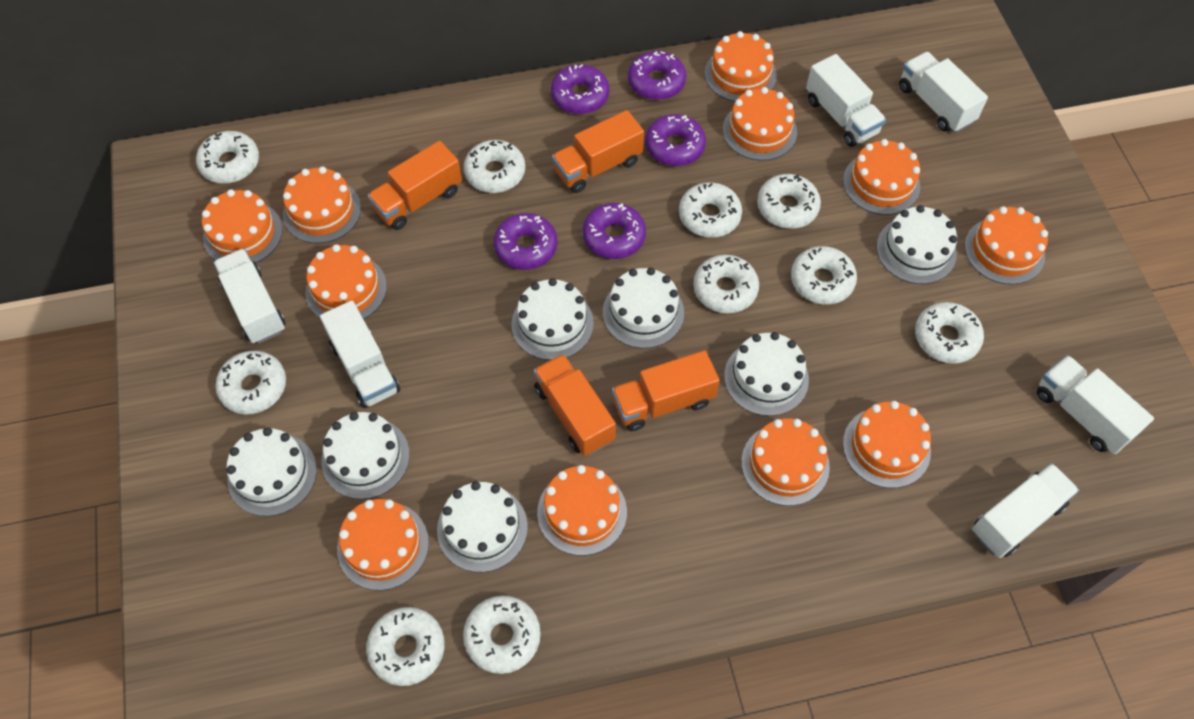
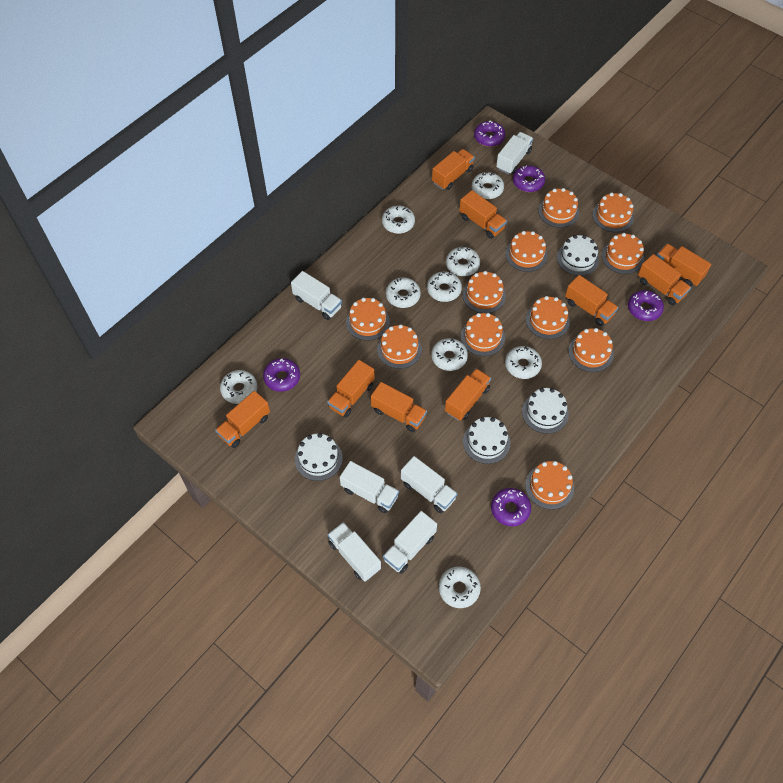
orange truck: [368,141,462,230] [534,354,616,456] [552,110,644,193] [612,350,720,431] = 4 -> [215,391,270,448] [327,360,375,417] [371,382,427,432] [432,149,475,190] [445,368,491,421] [459,190,507,239] [565,275,618,326] [638,254,691,305] [657,244,711,287] = 9
white cake: [227,427,317,516] [321,412,410,499] [437,481,528,572] [511,278,594,360] [603,267,684,348] [724,332,809,416] [876,205,957,284] = 7 -> [295,433,343,481] [463,417,511,464] [522,388,569,434] [557,235,599,276] = 4
white donut: [196,131,259,184] [215,351,286,415] [366,607,444,686] [463,596,541,674] [464,140,525,193] [679,182,742,238] [693,255,759,314] [757,174,821,229] [791,246,857,305] [915,302,984,364] = 10 -> [220,370,257,404] [382,206,415,234] [386,278,421,308] [427,272,462,302] [431,338,468,371] [439,567,481,608] [446,247,480,276] [472,172,504,199] [505,346,542,379] = 9

